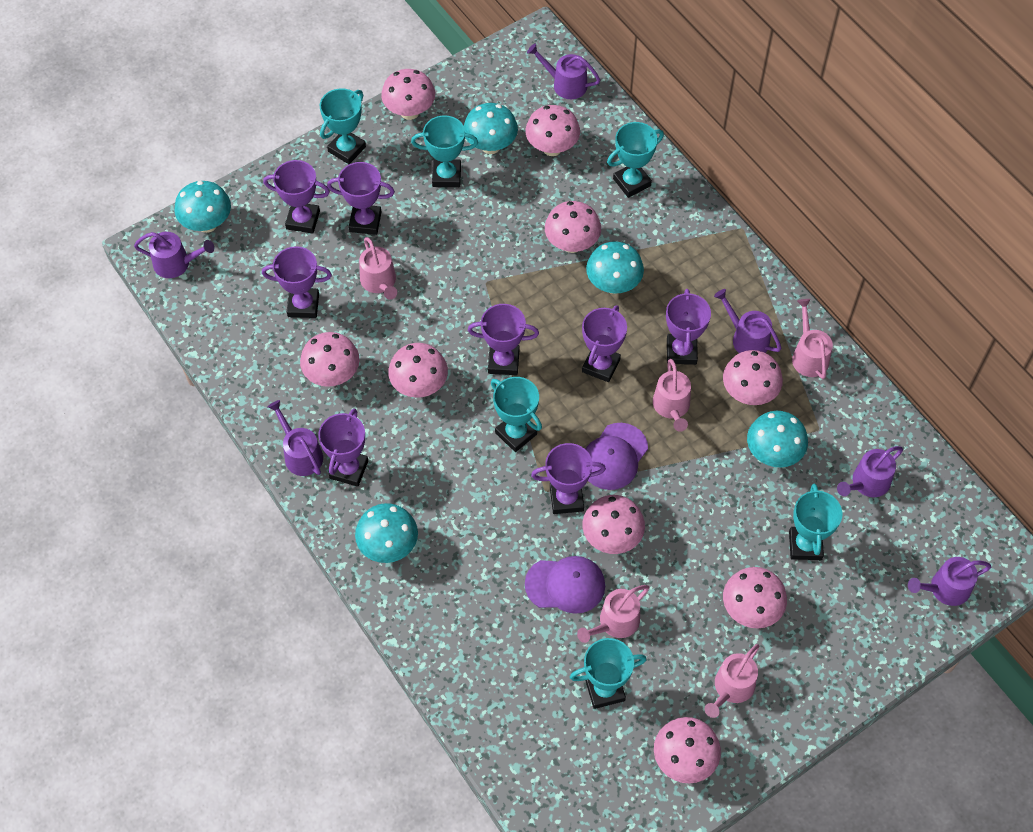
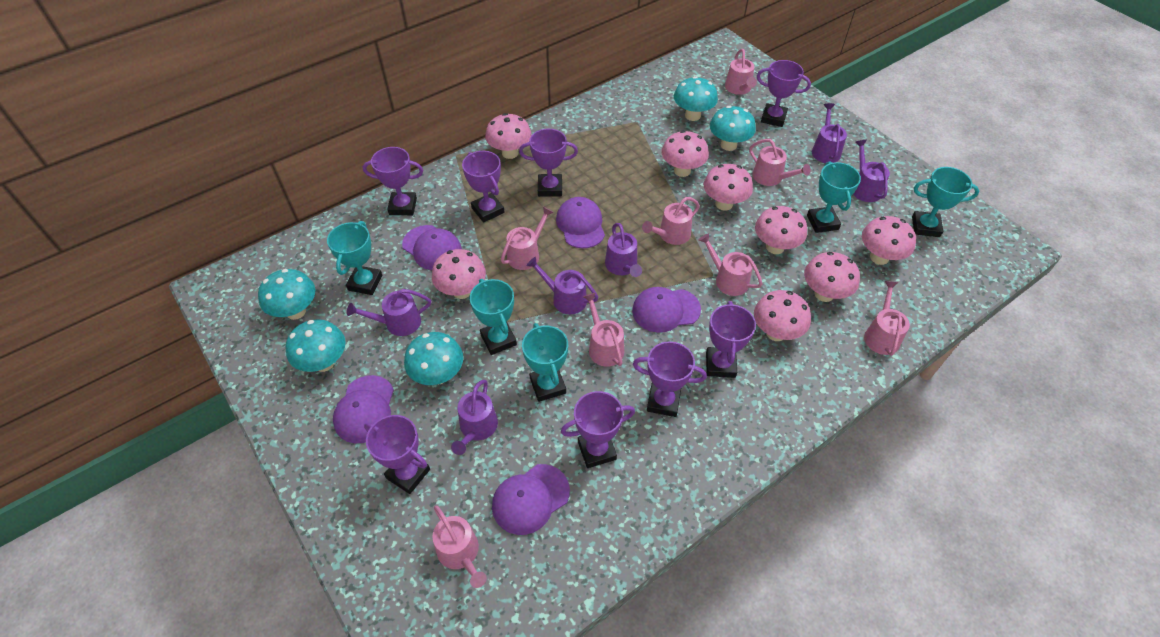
pink mushroom: [300,332,360,387] [381,69,435,120] [388,343,448,398] [525,105,580,156] [545,201,601,253] [582,495,645,554] [654,717,721,783] [723,350,783,405] [723,567,787,628] = 9 -> [432,249,486,299] [485,113,531,159] [662,130,709,177] [703,164,753,211] [754,290,811,341] [755,206,807,254] [804,252,860,302] [862,216,916,265] = 8
pink watering can: [359,237,397,300] [577,585,649,643] [653,359,691,432] [705,644,759,718] [792,299,833,379] = 5 -> [432,506,487,588] [501,207,554,270] [583,293,624,367] [642,197,700,245] [699,233,763,296] [725,49,757,95] [749,139,811,186] [864,281,910,356] = 8
purple cap: [525,556,605,614] [586,423,648,490] = 2 -> [333,375,394,443] [402,225,462,270] [492,464,570,535] [556,197,605,249] [632,287,701,333] = 5
turquoise trophy: [320,88,366,164] [411,115,478,187] [491,377,542,452] [570,638,647,709] [607,122,664,198] [789,484,842,560] = 6 -> [327,221,382,295] [470,279,517,355] [522,323,568,402] [807,161,861,233] [912,167,979,237] = 5

